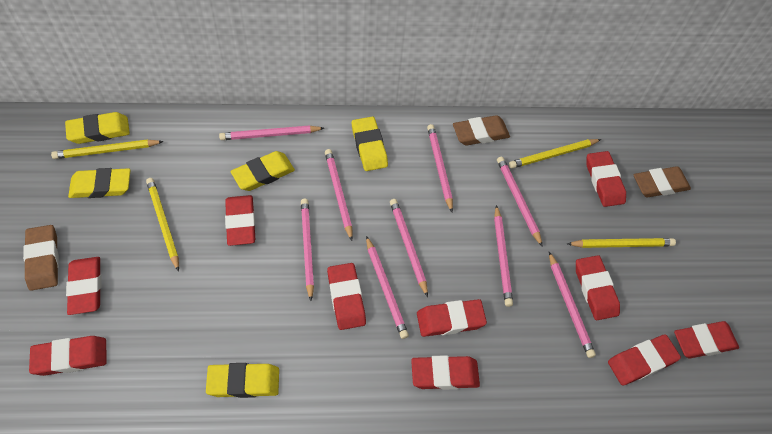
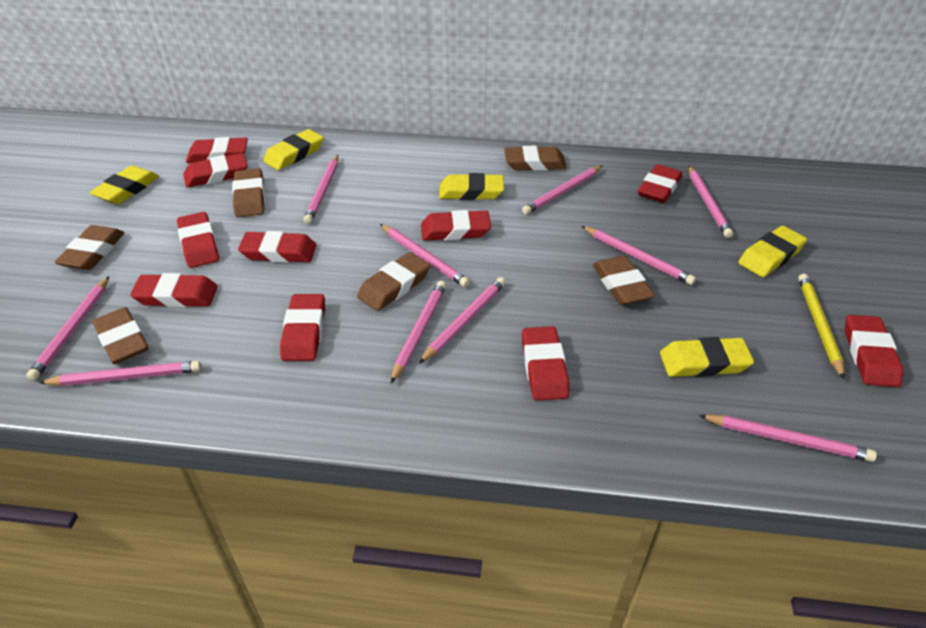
brown eraser: [23,225,59,291] [453,115,510,146] [634,166,691,197] = 3 -> [55,225,124,270] [92,307,148,364] [232,168,265,217] [357,252,430,311] [504,146,567,171] [593,256,655,305] = 6
pink pencil: [219,125,324,140] [301,199,314,301] [325,149,353,241] [366,236,409,339] [390,199,428,297] [427,124,453,212] [494,205,513,307] [497,157,543,247] [549,252,596,358] = 9 -> [26,276,109,381] [39,361,201,386] [303,155,338,224] [380,224,470,287] [391,281,446,383] [419,277,506,364] [522,166,602,215] [581,226,696,285] [688,166,733,238] [699,415,877,462] = 10
yellow pencil: [51,139,164,159] [146,178,179,272] [509,139,601,169] [567,238,676,248] = 4 -> [798,274,845,379] = 1

